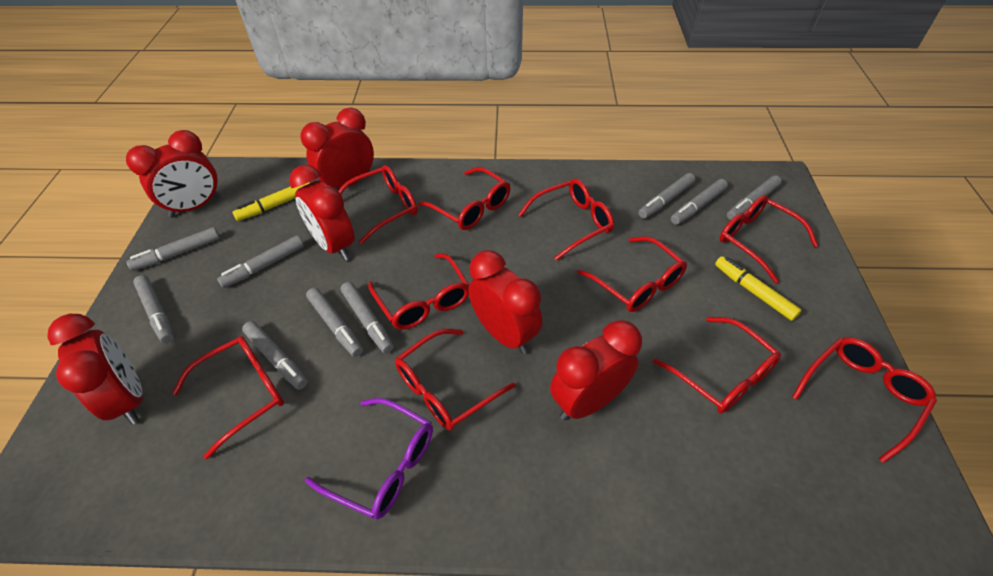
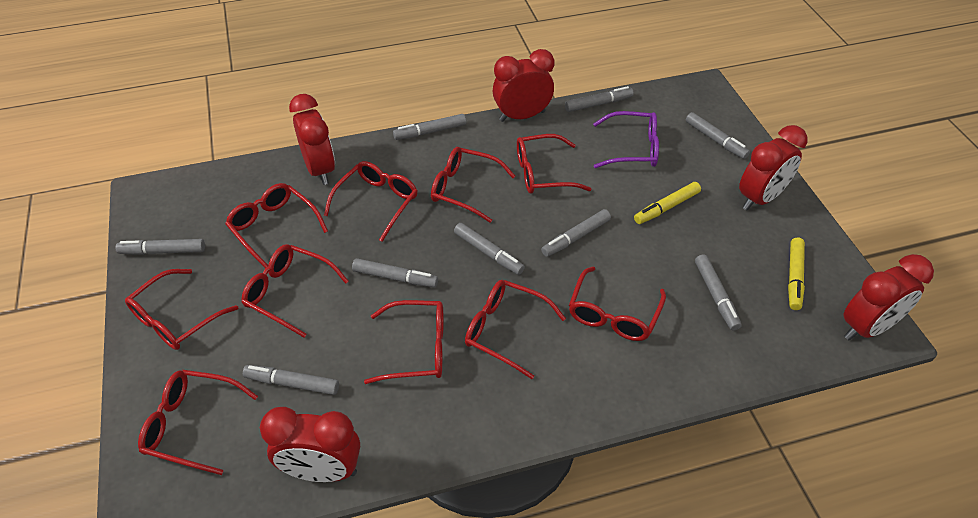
red clock: [47,314,143,425] [126,130,221,217] [289,165,355,261] [300,108,374,188] [468,250,542,354] [550,320,642,420] = 6 -> [260,407,360,482] [289,94,335,185] [493,49,555,122] [739,125,807,210] [843,254,934,340] = 5

